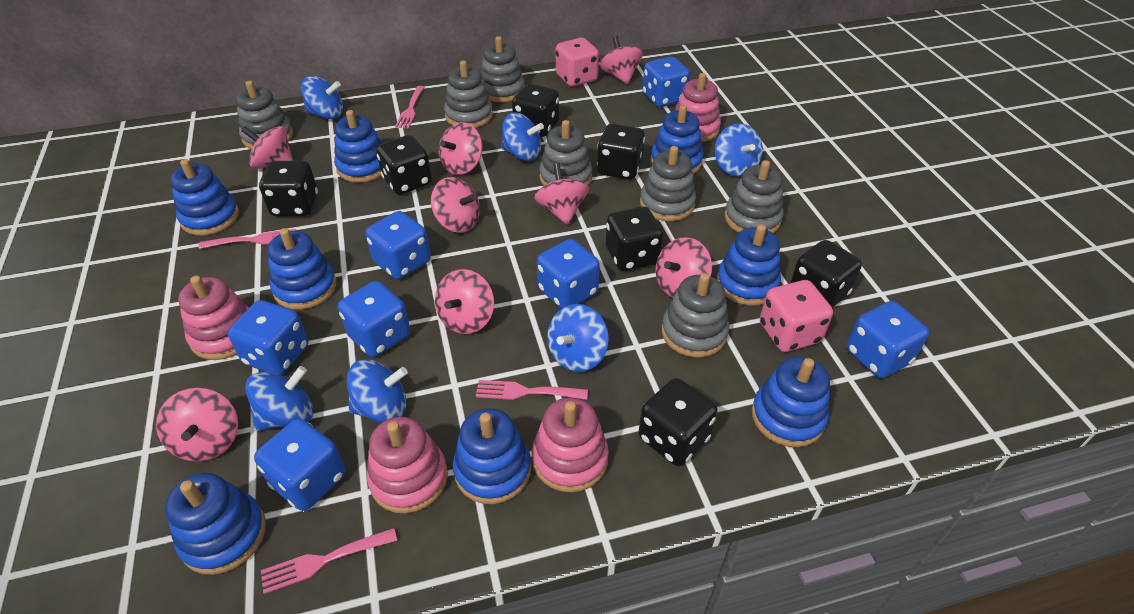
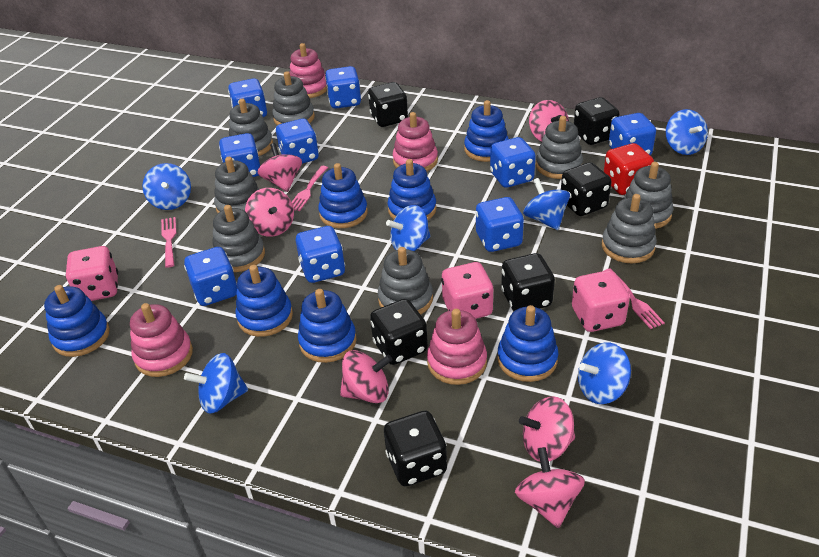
black dice: [259,161,318,216] [376,135,432,195] [512,84,559,137] [597,124,645,180] [606,207,663,271] [639,378,718,466] [790,240,862,308] = 7 -> [368,82,408,127] [370,299,428,365] [384,411,447,487] [501,253,555,311] [561,162,612,216] [574,97,619,145] = 6
blue dice: [228,300,308,375] [254,418,346,511] [338,281,410,357] [365,211,431,279] [537,239,600,309] [642,56,690,107] [846,301,929,378] = 7 -> [184,247,237,306] [219,133,260,177] [228,78,267,117] [276,119,319,164] [296,226,345,283] [325,66,361,109] [476,197,524,252] [490,137,536,188] [609,113,656,155] = 9
blue stacking toy: [165,473,266,575] [170,159,239,236] [267,228,337,310] [334,110,382,183] [453,408,531,504] [651,105,703,174] [717,224,781,306] [752,356,830,447] = 8 -> [44,285,110,357] [235,265,293,337] [298,289,357,363] [318,163,368,228] [388,159,437,220] [464,100,508,162] [497,305,558,382] = 7
grey stacking toy: [236,81,293,149] [444,60,493,128] [480,36,525,102] [539,120,593,186] [640,146,696,221] [662,273,729,358] [725,160,784,233] = 7 -> [212,205,265,272] [214,157,260,213] [229,99,273,156] [272,71,315,125] [378,247,433,315] [536,116,583,179] [602,194,657,263] [623,162,673,229] = 8
pink dice: [555,38,599,87] [760,280,833,352] = 2 -> [65,246,118,301] [441,262,494,319] [572,270,630,332] = 3
pink fork: [199,229,296,249] [261,528,397,594] [395,86,425,129] [476,380,588,400] = 4 -> [161,217,176,268] [292,166,328,211] [604,268,665,329] = 3
pink spinning top: [156,388,238,461] [241,126,293,169] [431,177,480,233] [435,269,494,334] [439,122,482,175] [534,163,589,225] [600,35,643,84] [656,237,712,298] = 8 -> [245,188,294,237] [257,143,302,192] [340,350,392,403] [515,447,585,528] [519,396,575,461] [529,100,569,142] = 6
red dice: none = 0 -> [604,143,654,195] = 1

